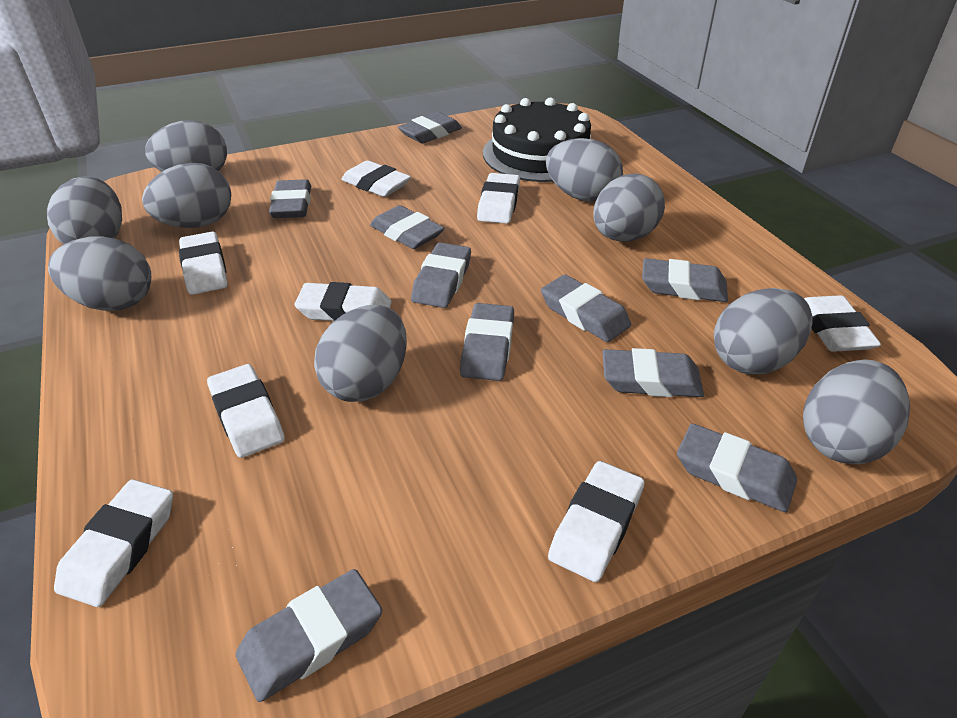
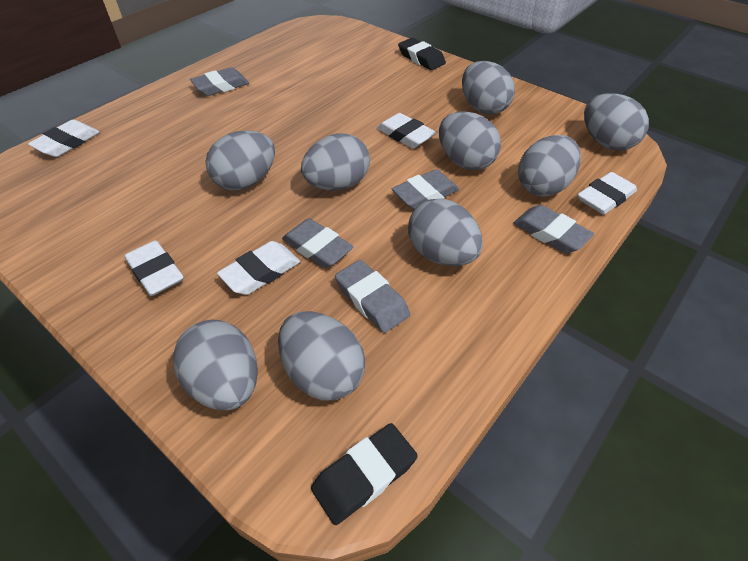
black cake: [483,98,591,182] = 1 -> none = 0
black eraser: none = 0 -> [311,423,418,525] [398,38,446,70] = 2
grey eraser: [236,569,382,702] [269,179,311,218] [370,205,445,249] [398,112,462,143] [411,242,471,308] [460,303,514,381] [541,275,631,342] [603,348,704,397] [642,258,728,302] [677,424,797,512] = 10 -> [190,67,249,96] [282,218,354,268] [335,260,410,333] [392,169,459,210] [514,205,594,253] = 5
white eraser: [54,479,173,607] [179,231,227,295] [207,364,285,458] [295,282,392,321] [341,160,411,197] [477,173,520,224] [548,461,644,582] [804,295,881,352] = 8 -> [28,120,100,157] [124,240,184,296] [217,241,300,295] [377,113,436,148] [577,172,637,214] = 5

